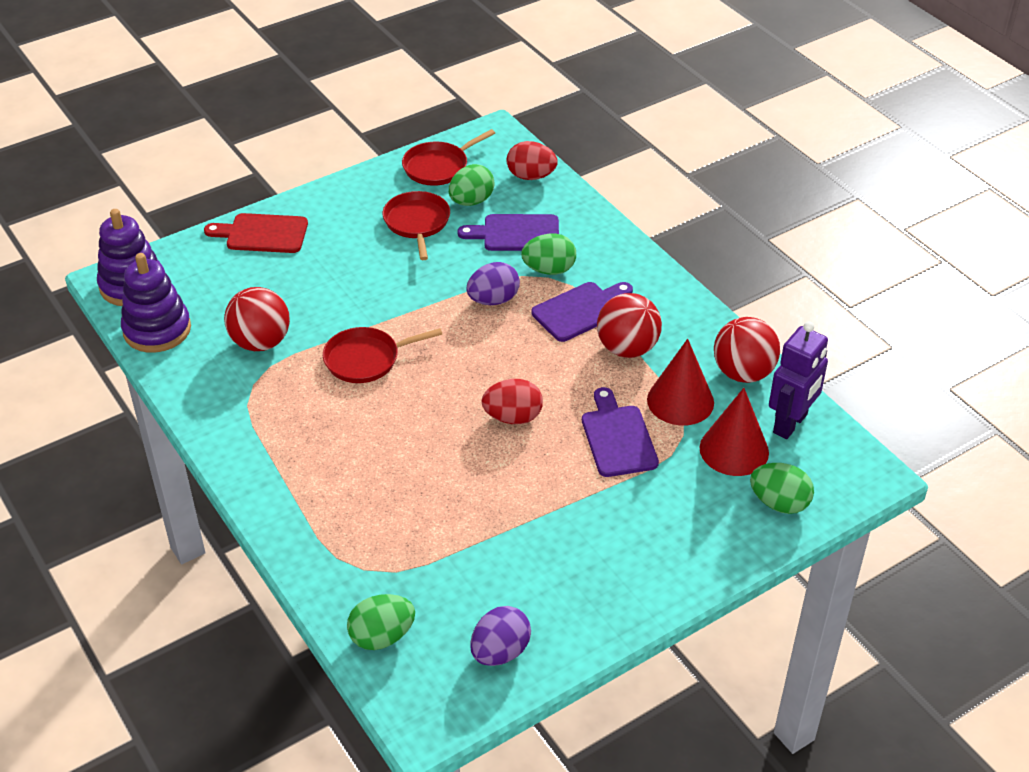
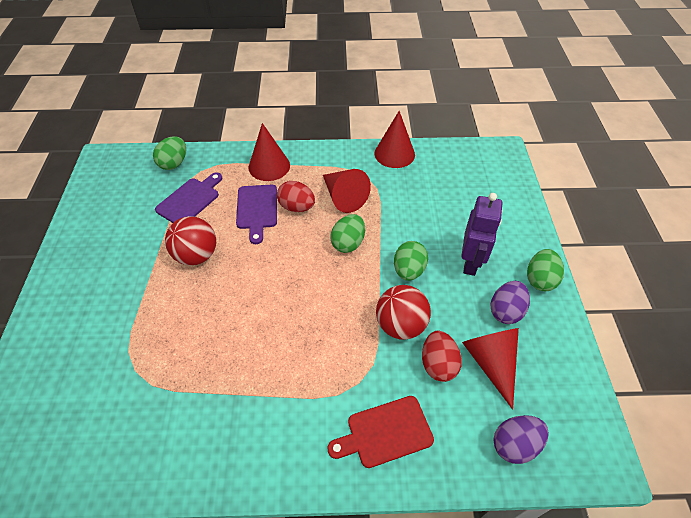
purple cutting board: [457,214,559,251] [531,282,633,342] [582,387,659,477] = 3 -> [155,172,222,223] [236,185,277,244] = 2
purple stacking toy: [97,209,161,306] [121,253,191,353] = 2 -> none = 0
red ball: [224,287,290,351] [597,293,662,358] [714,317,780,383] = 3 -> [165,216,216,266] [376,285,431,340] = 2
red cone: [647,339,714,426] [700,388,769,476] = 2 -> [249,123,290,181] [323,169,371,213] [374,111,415,168] [462,328,519,410] = 4
red pan: [323,327,442,383] [383,191,450,260] [402,129,495,186] = 3 -> none = 0

